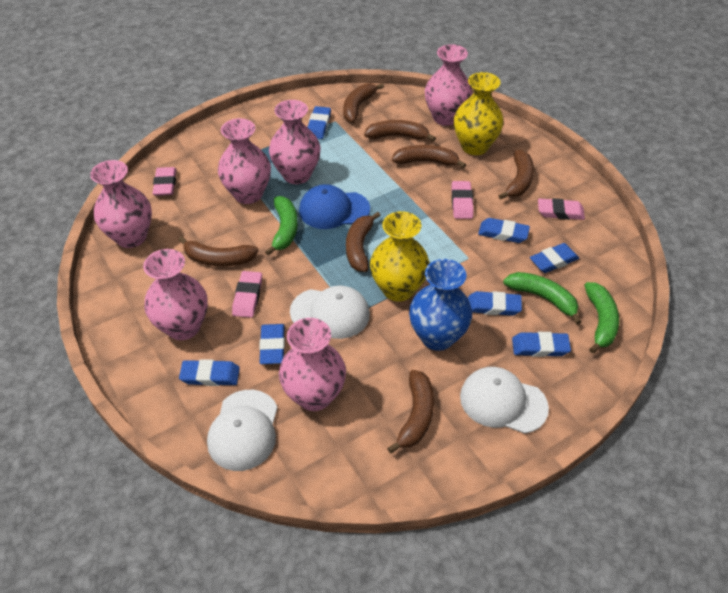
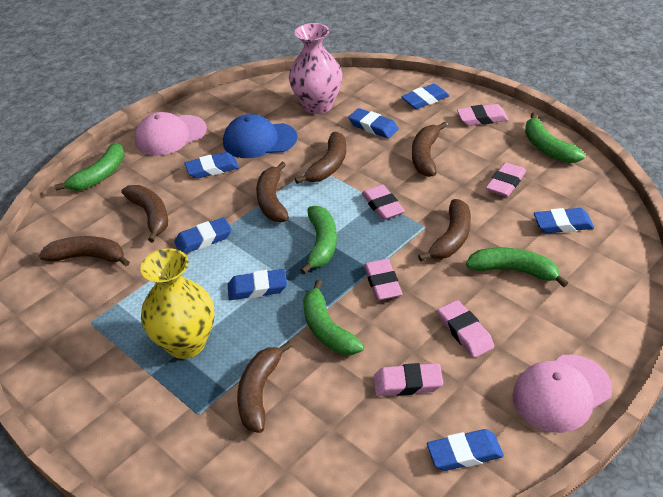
blue vase: [409,259,472,351] = 1 -> none = 0
green banana: [265,196,298,256] [503,272,581,325] [584,282,619,354] = 3 -> [55,143,125,191] [300,206,337,274] [303,280,364,355] [466,248,568,287] [525,113,585,163] = 5
pink cap: none = 0 -> [135,112,207,156] [512,355,612,433] = 2
pink eraser: [152,167,177,196] [232,271,262,318] [451,181,474,219] [538,198,585,220] = 4 -> [362,184,405,220] [364,259,402,301] [374,363,443,396] [438,300,494,358] [457,104,509,126] [486,162,526,197] = 6
pink vase: [90,160,152,248] [143,249,208,340] [218,118,271,204] [269,100,321,184] [279,318,346,411] [425,44,472,126] = 6 -> [289,23,343,114] = 1
white cap: [207,390,278,471] [290,286,370,339] [460,367,549,434] = 3 -> none = 0
yellow vase: [370,211,430,302] [454,72,504,155] = 2 -> [140,248,215,359] = 1

